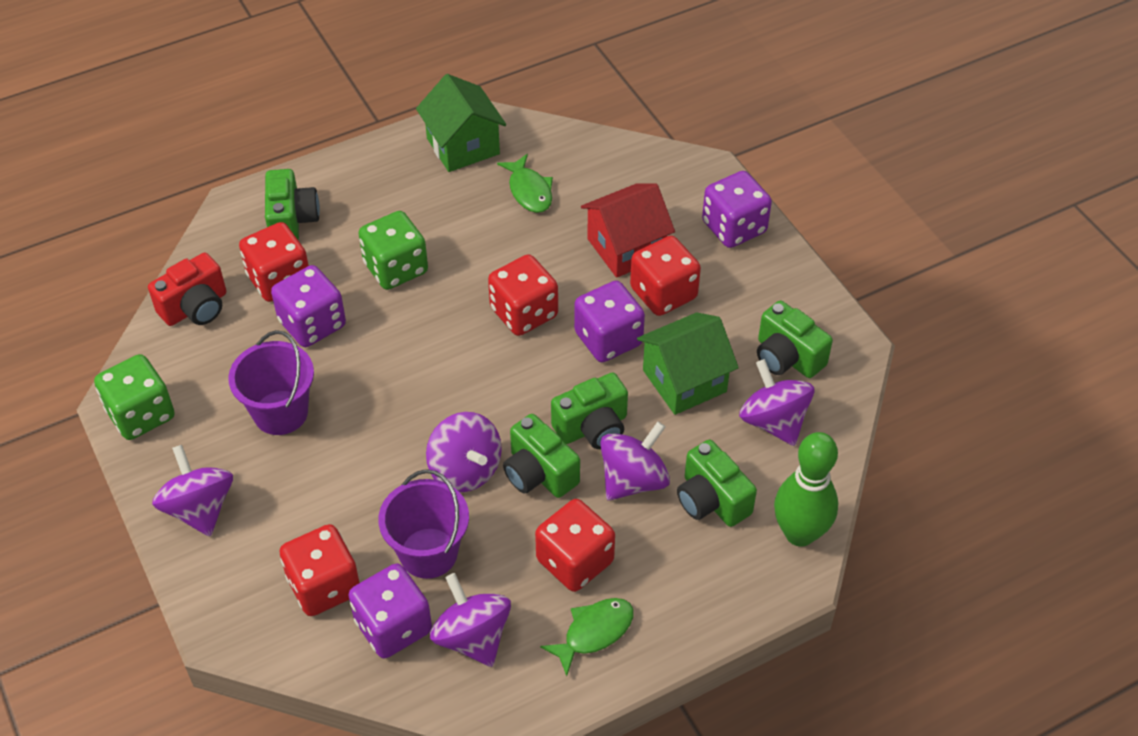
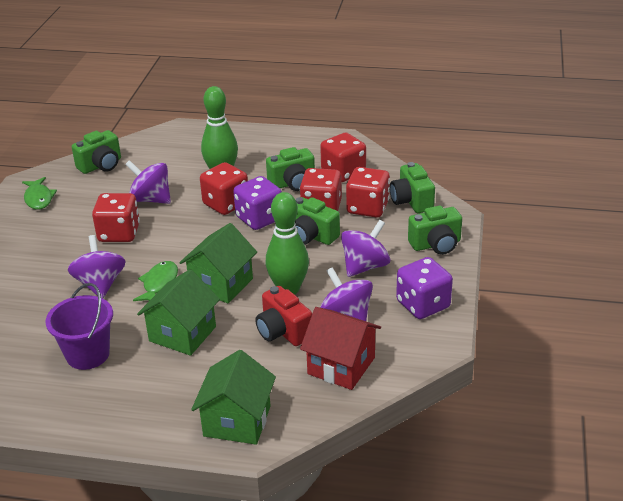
green bowling pin: [774,432,838,547] = 1 -> [201,86,238,169] [266,192,309,295] = 2
green dice: [94,354,175,440] [358,211,428,290] = 2 -> none = 0
green house: [416,74,506,172] [637,312,739,415] = 2 -> [137,269,220,356] [179,223,257,303] [191,350,276,445] = 3
purple bucket: [228,330,314,435] [378,469,469,579] = 2 -> [45,283,113,370] = 1
purple dice: [271,265,346,347] [348,563,432,658] [574,281,645,362] [702,171,772,248] = 4 -> [233,176,282,230] [396,257,453,319] = 2
purple spinning top: [152,445,233,536] [426,412,502,492] [430,573,511,667] [601,422,670,501] [739,359,814,446] = 5 -> [68,235,126,298] [125,160,171,204] [320,267,373,321] [341,220,390,277] = 4

